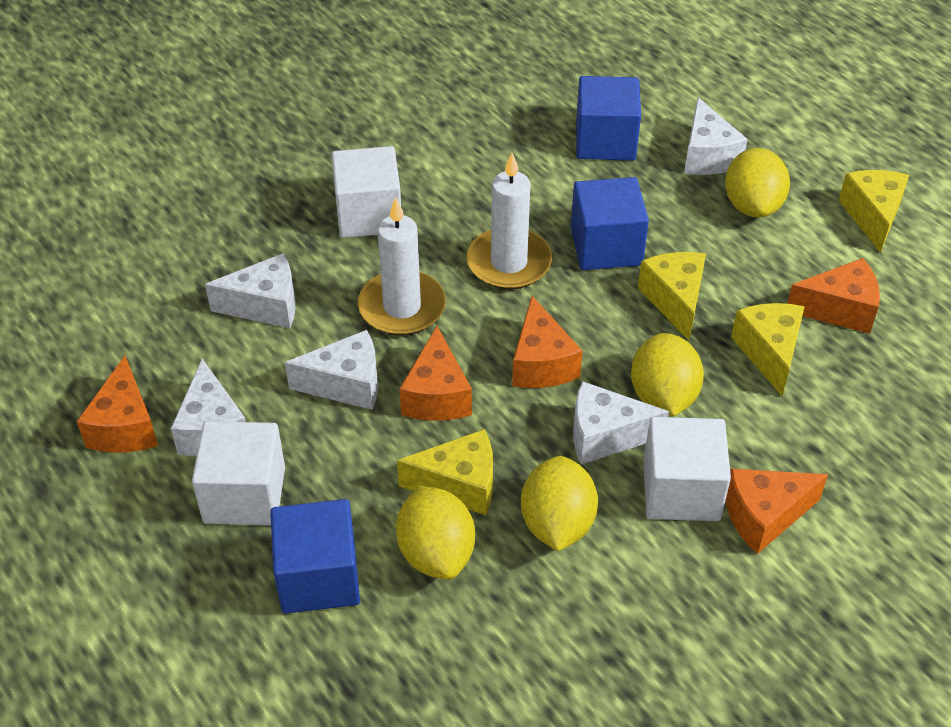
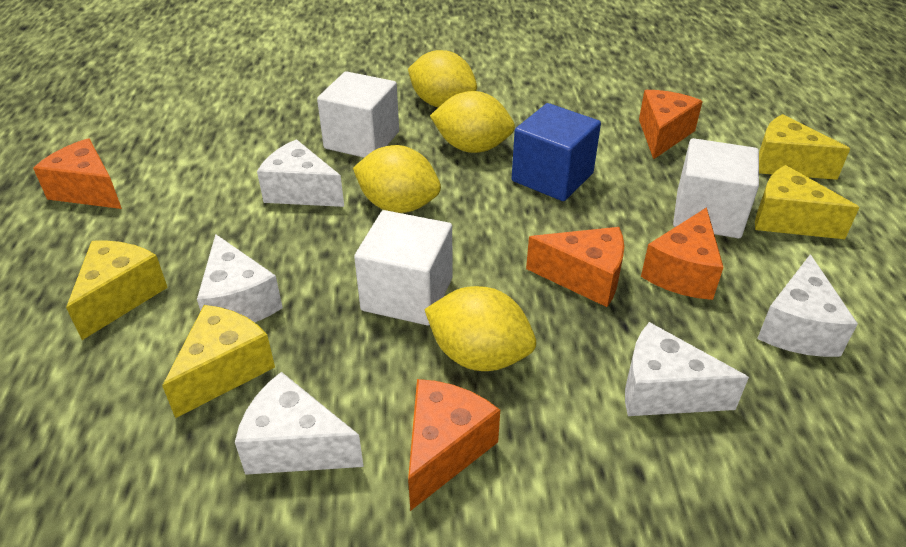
blue cube: [270,499,360,614] [571,177,649,270] [576,76,641,161] = 3 -> [512,103,601,201] = 1
white candle: [358,197,446,335] [467,153,552,289] = 2 -> none = 0

